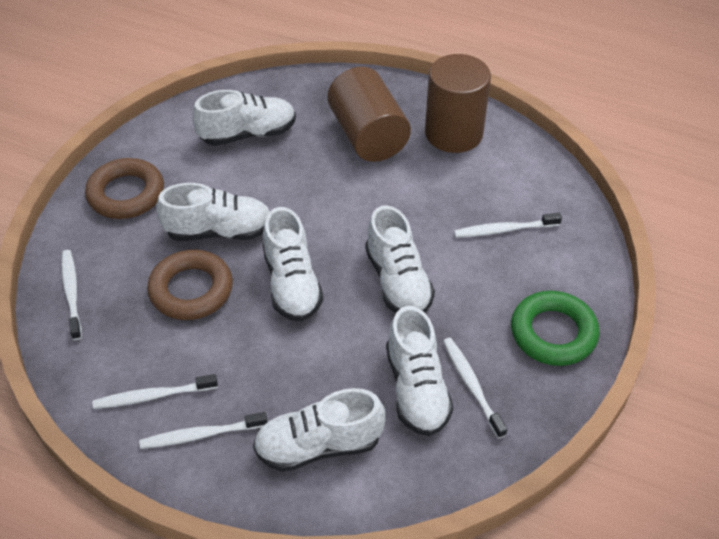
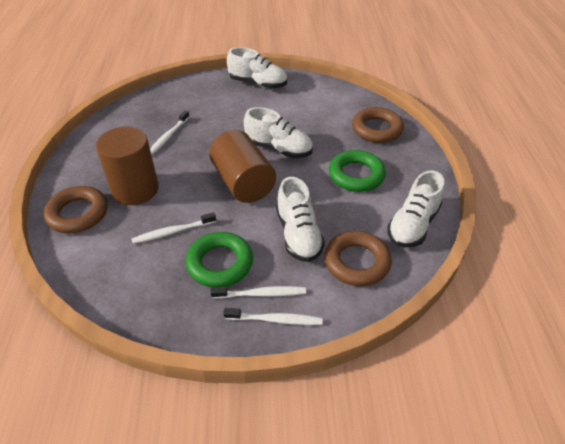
brown ring: [85,158,164,219] [147,250,233,320] = 2 -> [44,186,107,233] [324,231,392,286] [352,107,404,143] = 3
green ring: [511,291,599,366] = 1 -> [186,232,253,287] [329,150,386,192] = 2
white shoe: [156,183,270,241] [192,90,296,146] [253,388,385,472] [263,207,323,322] [365,205,435,313] [386,306,453,436] = 6 -> [227,47,287,89] [244,107,313,158] [276,177,325,262] [387,170,444,247] = 4
white toothbrush: [61,250,82,340] [93,374,218,409] [139,412,267,449] [443,338,507,439] [454,213,562,238] = 5 -> [131,212,216,244] [150,110,190,155] [210,286,306,299] [223,308,323,325] = 4

